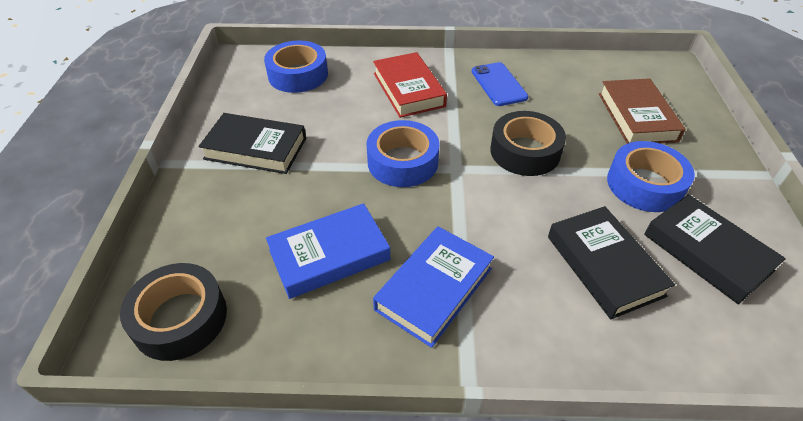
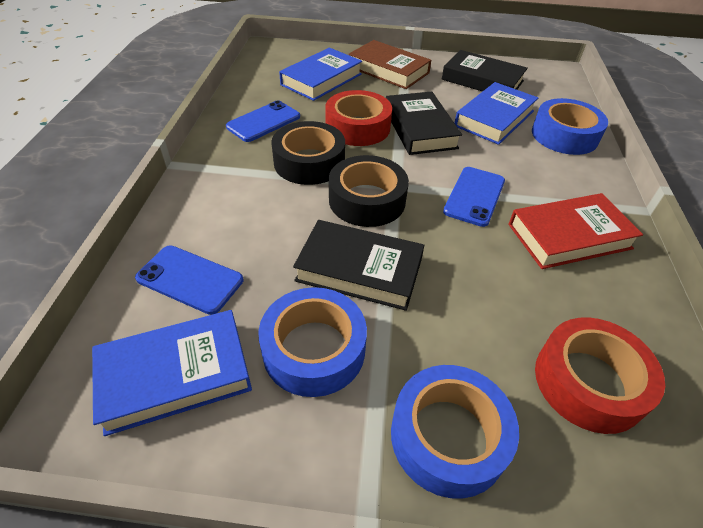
blue book: [266,203,390,299] [373,226,494,348] = 2 -> [92,310,252,436] [279,48,362,101] [455,82,538,145] = 3
blue phone: [472,62,528,106] = 1 -> [135,246,243,315] [226,100,300,142] [443,167,505,227] = 3
red tape: none = 0 -> [325,90,392,146] [535,317,665,434] = 2

